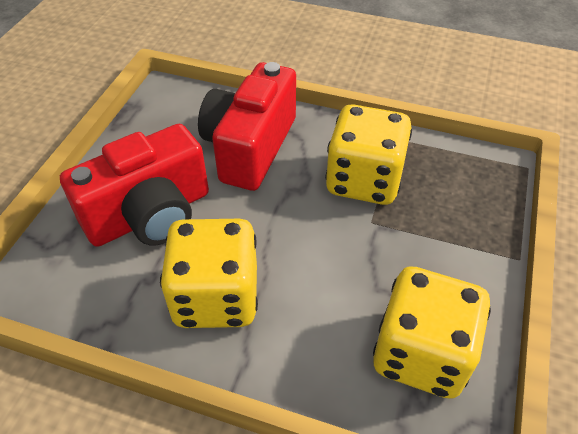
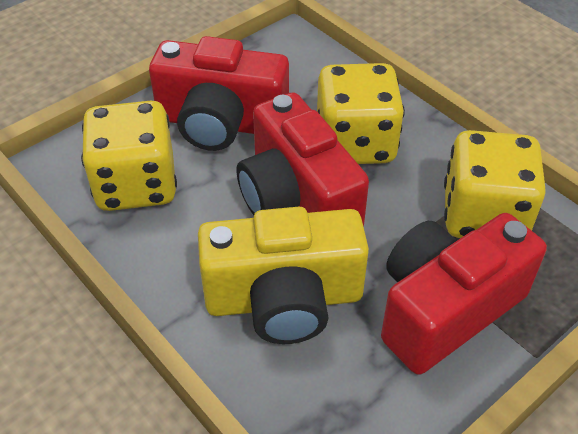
red camera: [60,124,209,247] [198,62,296,191] = 2 -> [149,36,289,151] [237,92,369,227] [381,213,547,375] = 3
yellow camera: none = 0 -> [198,207,369,344] = 1

